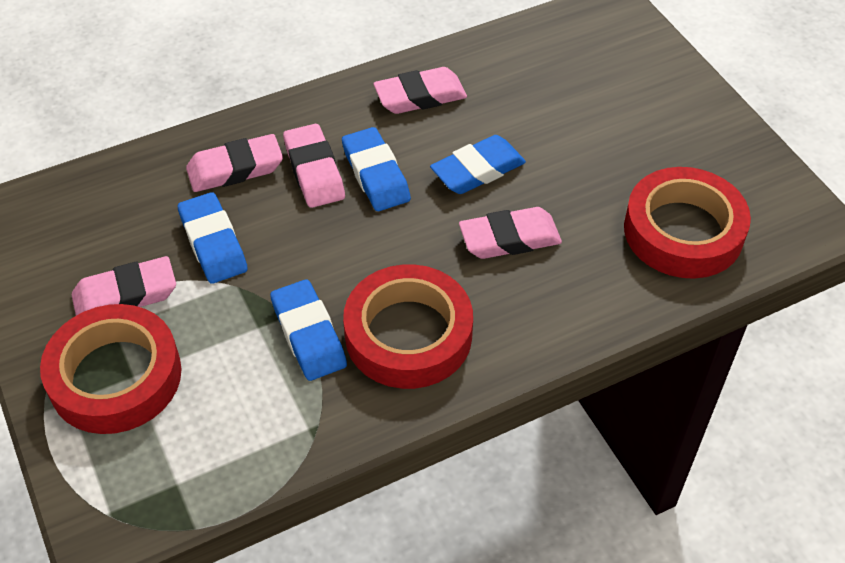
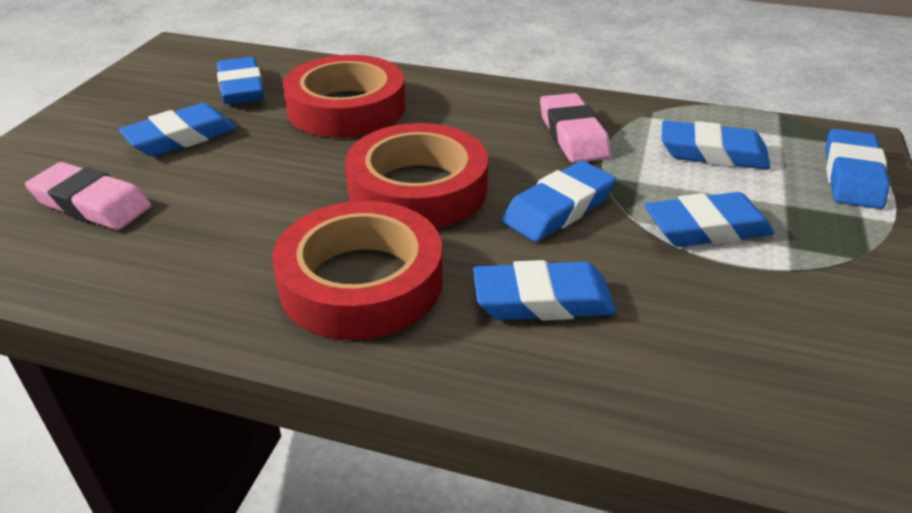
blue eraser: [178,192,248,284] [270,279,347,381] [342,127,411,211] [430,135,526,194] = 4 -> [119,103,237,157] [217,57,264,104] [473,260,616,321] [502,161,616,242] [645,192,775,247] [662,120,770,169] [825,129,890,209] = 7
pink eraser: [72,256,176,316] [186,134,283,192] [283,124,345,208] [373,67,467,114] [459,207,562,259] = 5 -> [25,162,151,230] [540,93,611,163] = 2

